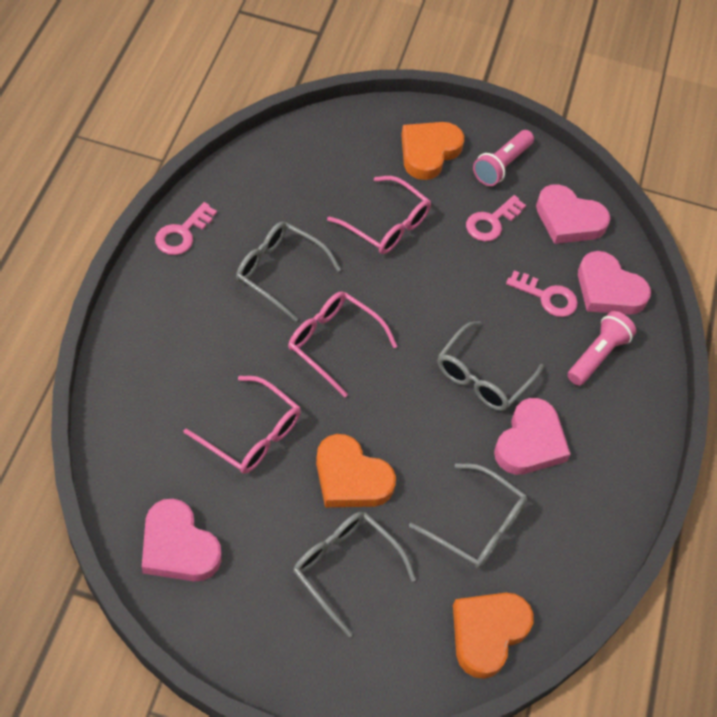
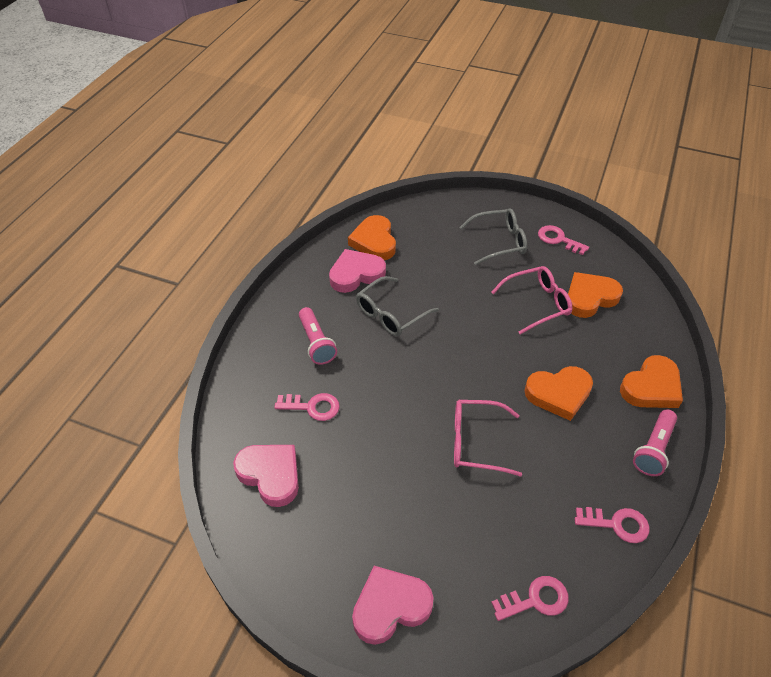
grey glasses: [236,222,341,322] [293,512,416,637] [409,463,527,568] [438,321,544,411] = 4 -> [356,276,439,336] [460,209,527,265] = 2
orange heart: [316,434,396,507] [401,122,464,180] [453,593,534,679] = 3 -> [348,215,396,260] [524,366,593,421] [568,272,623,318] [620,355,683,408] = 4
pink glasses: [184,376,301,474] [288,291,397,397] [327,176,431,254] = 3 -> [454,400,522,477] [492,266,572,334] = 2
pink heart: [142,498,221,581] [494,398,571,475] [536,184,611,244] [578,251,651,315] = 4 -> [233,445,299,507] [329,249,386,293] [352,566,434,645] = 3
pink key: [155,202,217,255] [466,195,526,241] [506,270,578,317] = 3 -> [274,393,340,421] [491,576,569,621] [538,225,589,255] [575,507,650,543] = 4

